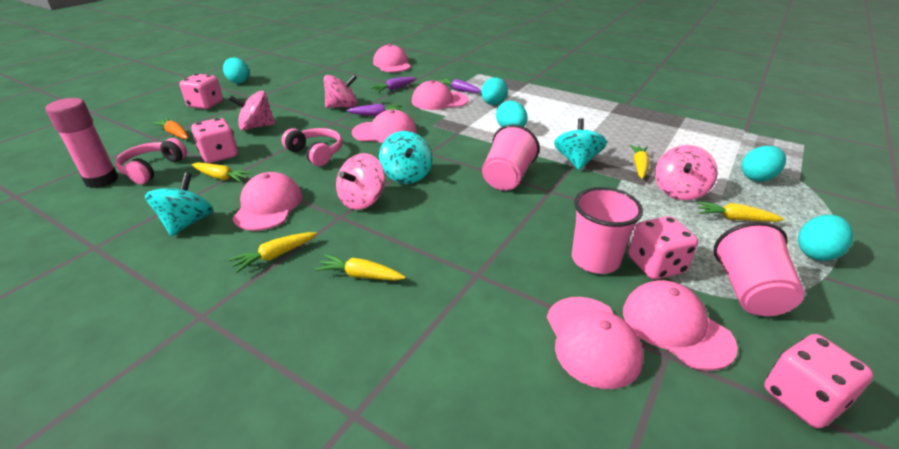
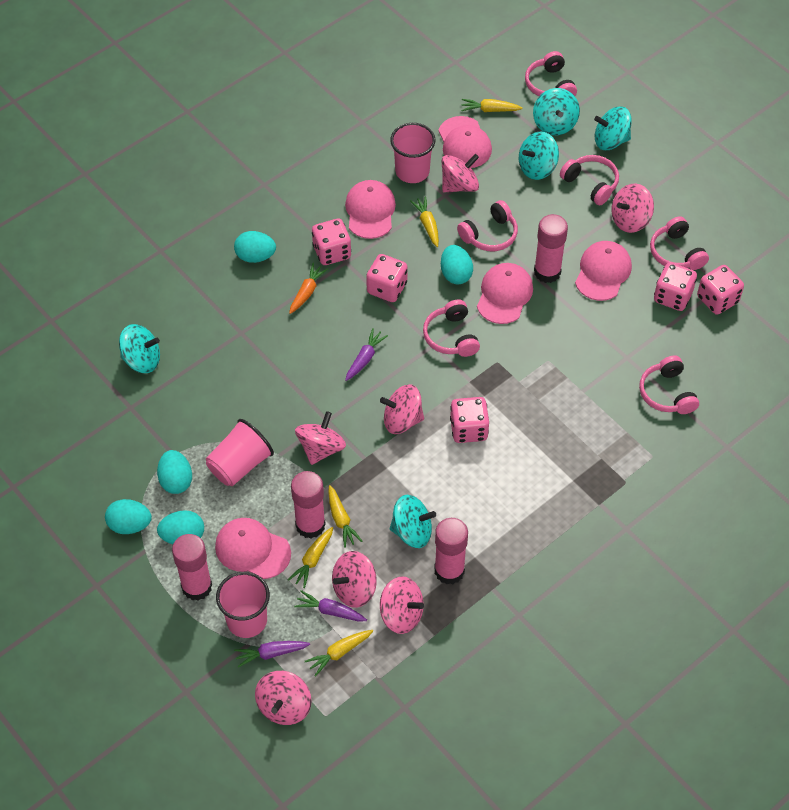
pink cap: [232,172,302,231] [352,110,417,143] [373,44,411,72] [412,80,469,110] [547,297,644,389] [623,280,738,371] = 6 -> [215,518,291,579] [345,180,396,239] [438,116,492,168] [477,263,533,324] [575,241,632,301] = 5
pink dice: [179,74,223,109] [191,118,238,163] [628,216,698,280] [764,334,873,429] = 4 -> [312,218,351,265] [366,254,408,302] [450,397,489,443] [654,262,697,311] [697,265,744,315] = 5
pink glue stick: [46,98,119,188] = 1 -> [172,534,212,601] [291,471,326,539] [434,518,468,584] [534,214,568,283] = 4
pink headphones: [115,138,187,184] [281,128,342,166] = 2 -> [423,299,480,357] [457,200,518,251] [525,51,577,96] [560,155,619,205] [639,356,699,414] [650,216,709,270] = 6
pink spinning top: [229,91,275,130] [324,74,357,108] [336,153,385,210] [655,145,718,200] = 4 -> [255,671,312,725] [295,411,346,465] [332,551,377,608] [380,384,424,434] [380,576,424,634] [442,154,479,192] [611,184,654,233] = 7
turquoise spinning top: [145,172,214,236] [379,131,432,184] [554,118,607,170] = 3 -> [119,324,160,373] [390,495,436,548] [519,132,559,180] [533,88,580,135] [594,106,632,150] = 5

